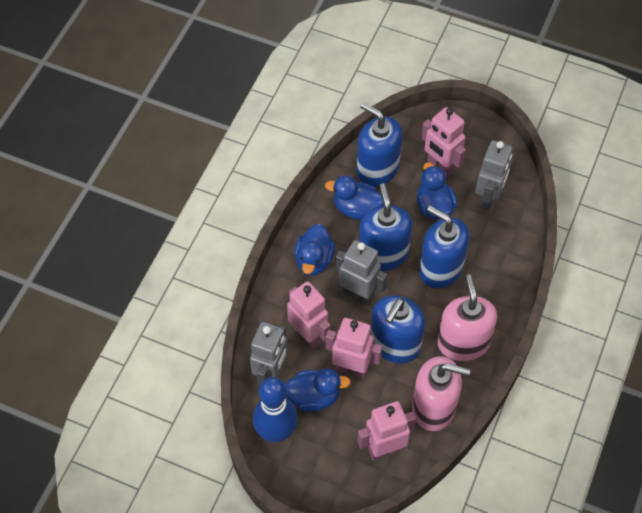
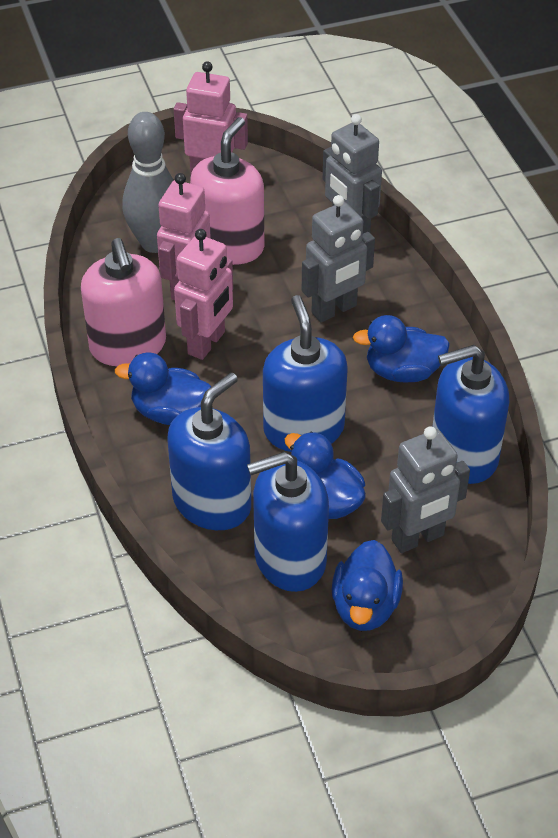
blue bowling pin: [252,377,298,443] = 1 -> none = 0
grey bowling pin: none = 0 -> [122,112,174,253] = 1
pink robot: [287,281,331,349] [325,318,382,378] [357,401,416,460] [421,107,466,177] = 4 -> [157,173,211,300] [174,61,248,174] [174,229,233,360] = 3

